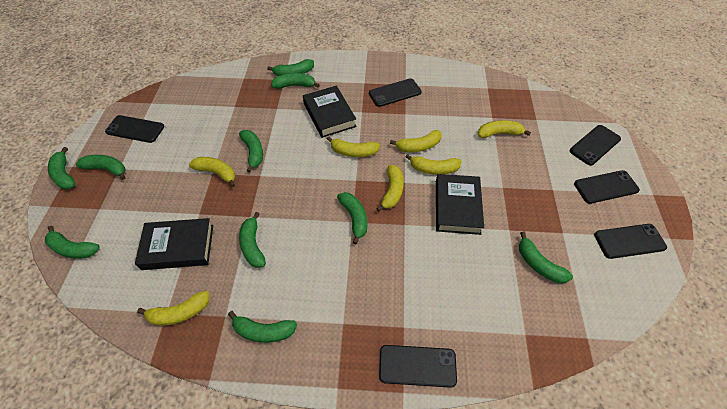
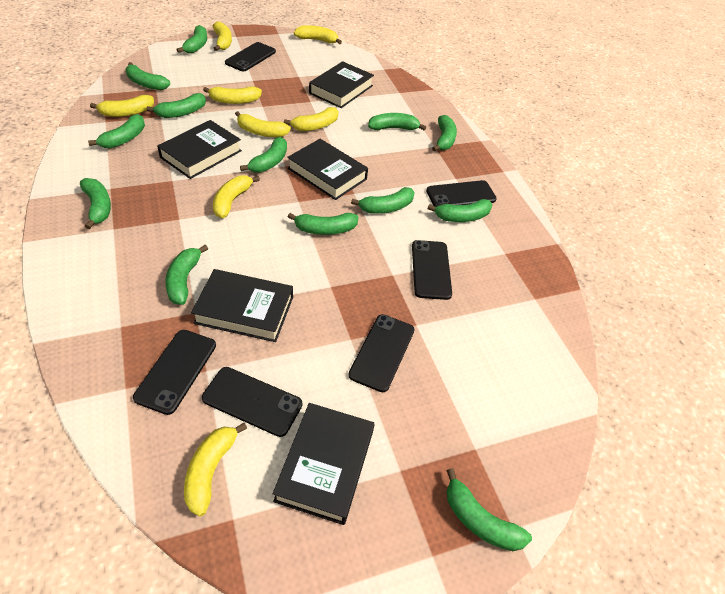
black book: [135,218,213,270] [303,86,357,138] [436,174,484,235] = 3 -> [157,120,242,179] [191,269,293,342] [273,403,375,525] [287,139,368,200] [309,61,374,108] = 5
green banana: [45,226,100,259] [48,147,75,189] [76,155,126,180] [228,311,297,343] [239,130,263,173] [239,212,266,268] [267,59,314,76] [271,73,320,89] [337,192,367,244] [519,232,573,283] = 10 -> [80,178,111,229] [88,114,145,148] [126,62,170,90] [146,93,206,118] [165,245,208,305] [177,25,207,54] [240,137,287,173] [288,213,359,235] [351,187,415,214] [368,113,426,130] [428,199,492,222] [432,115,457,151] [446,468,532,551] = 13
yellow banana: [137,291,209,326] [189,157,235,187] [327,136,380,157] [376,165,404,212] [390,130,442,152] [405,154,462,175] [478,120,531,138] = 7 -> [90,95,154,117] [184,423,247,517] [203,86,262,104] [213,22,232,51] [213,175,260,218] [235,111,291,137] [284,107,338,131] [294,25,342,44] = 8

